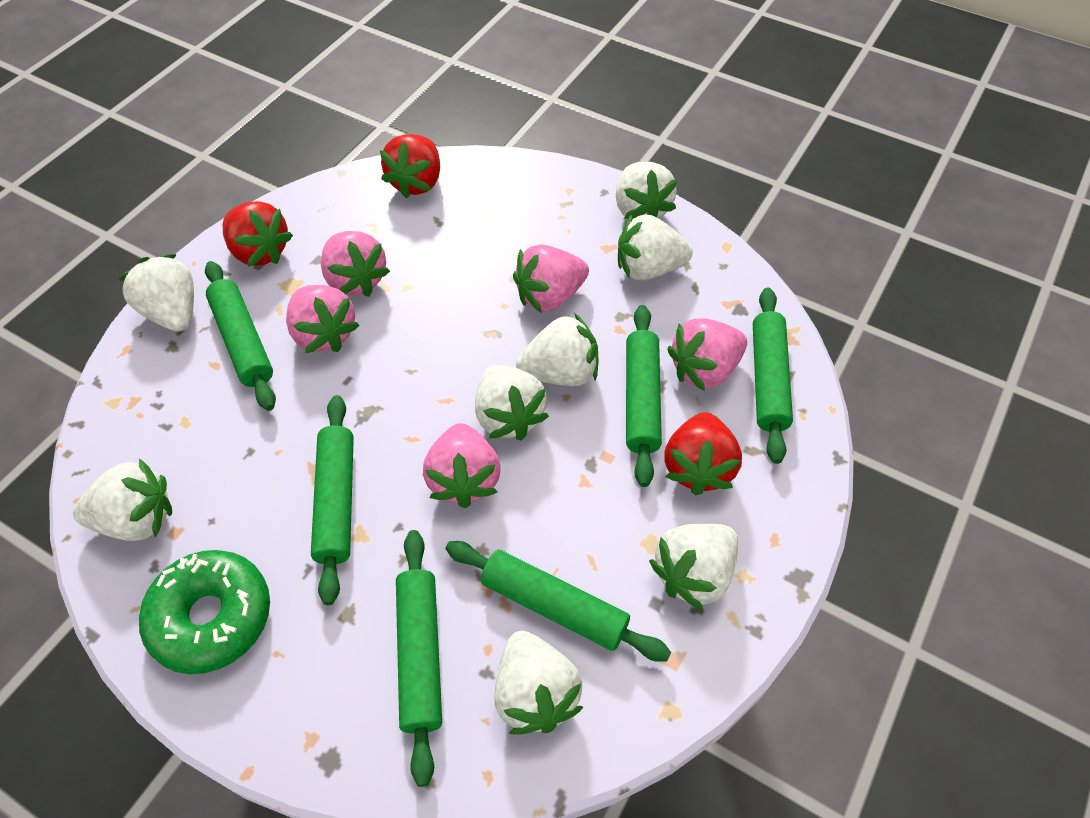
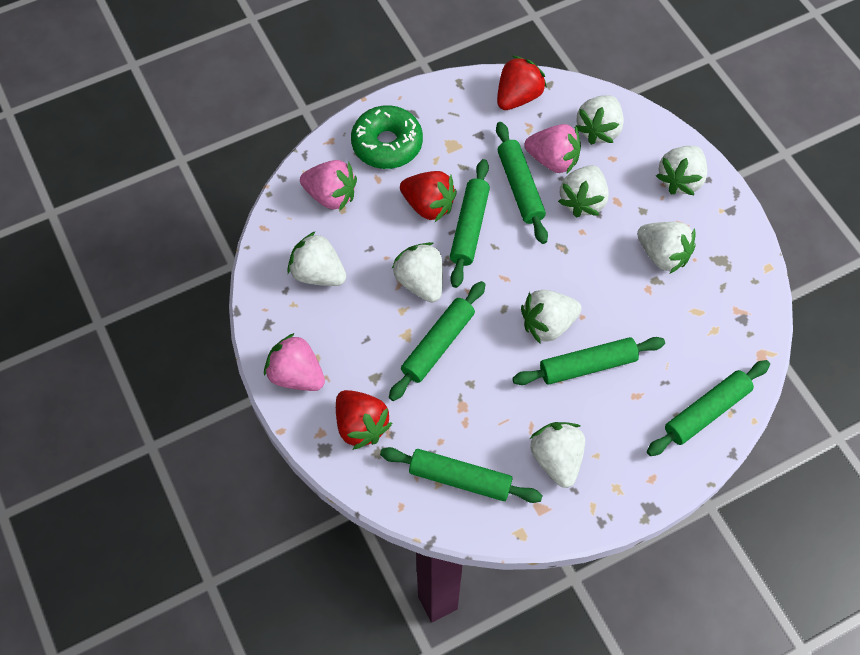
pink strawberry: [286,285,359,353] [321,231,390,297] [423,423,501,508] [513,245,589,313] [667,318,747,391] = 5 -> [264,333,325,391] [300,160,357,211] [524,124,581,174] = 3

